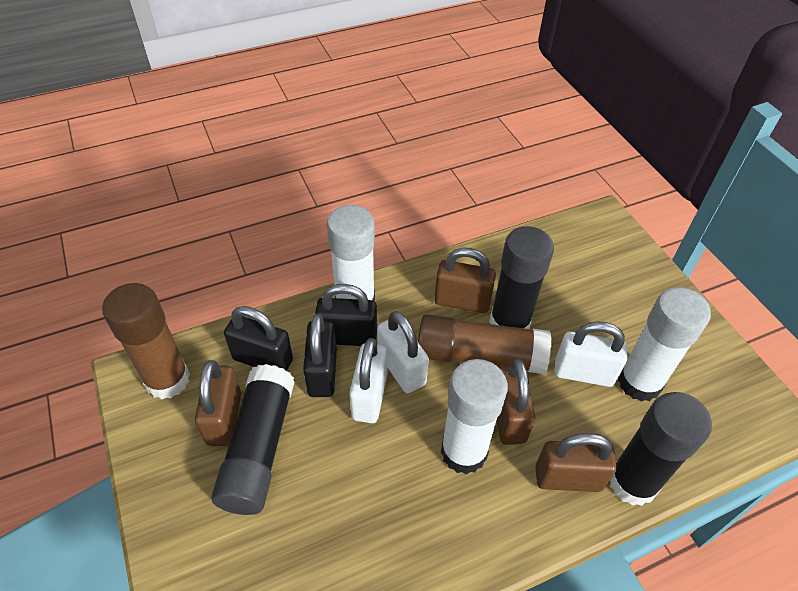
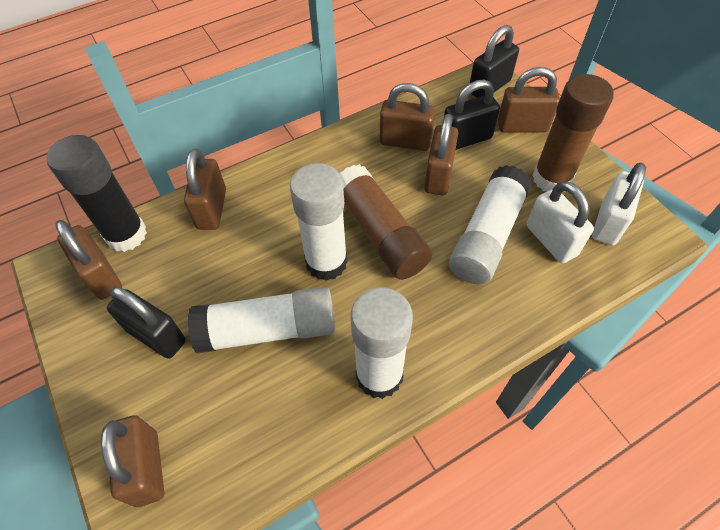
black glue stick: [211,364,294,515] [489,226,554,329] [610,392,712,506] = 3 -> [47,135,147,252] = 1
brown padlock: [195,360,241,446] [434,248,496,313] [497,359,536,445] [535,433,617,492] = 4 -> [55,220,122,300] [101,416,164,507] [184,148,226,230] [380,83,435,151] [424,114,458,195] [498,67,560,133] = 6
white glue stick: [327,205,375,301] [441,359,508,474] [618,287,711,402] = 3 -> [188,287,335,354] [290,163,348,281] [351,287,413,399] [449,165,532,284] = 4
white padlock: [349,338,388,423] [377,311,429,393] [555,321,627,387] = 3 -> [527,181,594,263] [592,162,646,246] = 2

